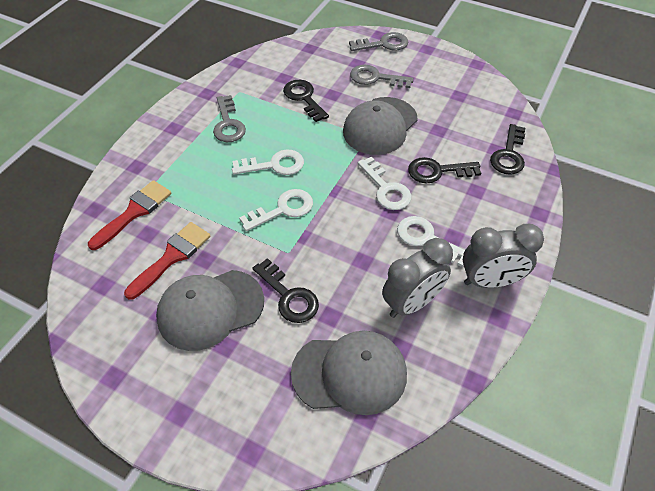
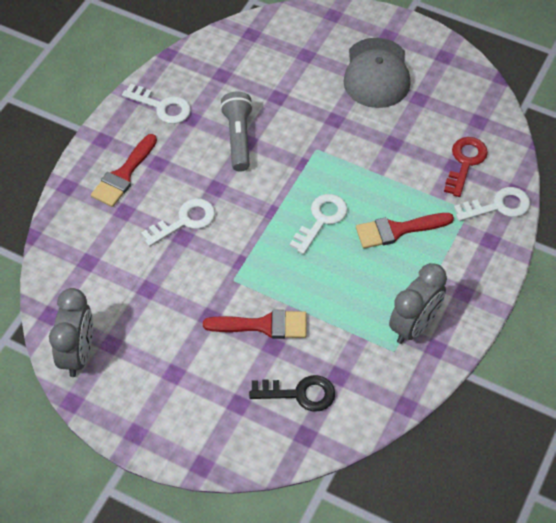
black key: [253,258,319,323] [283,80,329,122] [408,157,481,184] [490,124,525,175] = 4 -> [249,375,335,411] = 1
grey cap: [156,270,264,351] [291,331,407,415] [343,97,418,155] = 3 -> [343,38,411,108] = 1
grey flashlight: none = 0 -> [220,92,253,171] = 1
grey key: [213,95,246,142] [349,32,408,51] [350,65,414,88] = 3 -> none = 0
red brush: [88,180,172,250] [124,222,210,300] = 2 -> [91,134,157,207] [203,310,307,339] [356,213,454,249] = 3
red key: none = 0 -> [444,137,488,197] = 1

